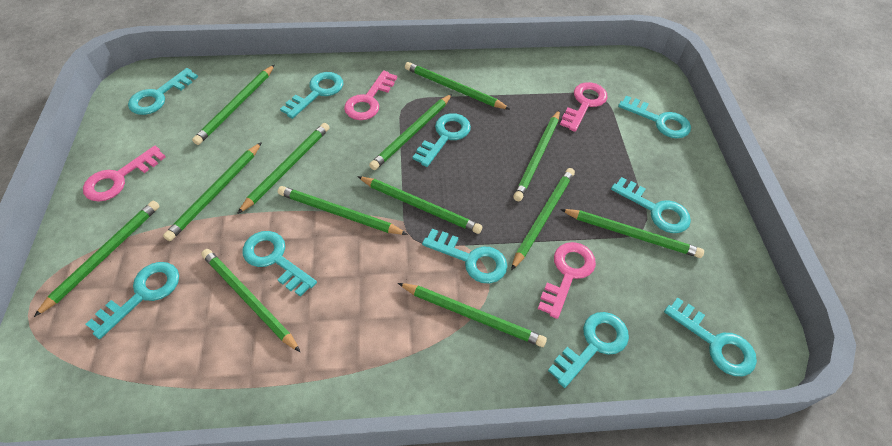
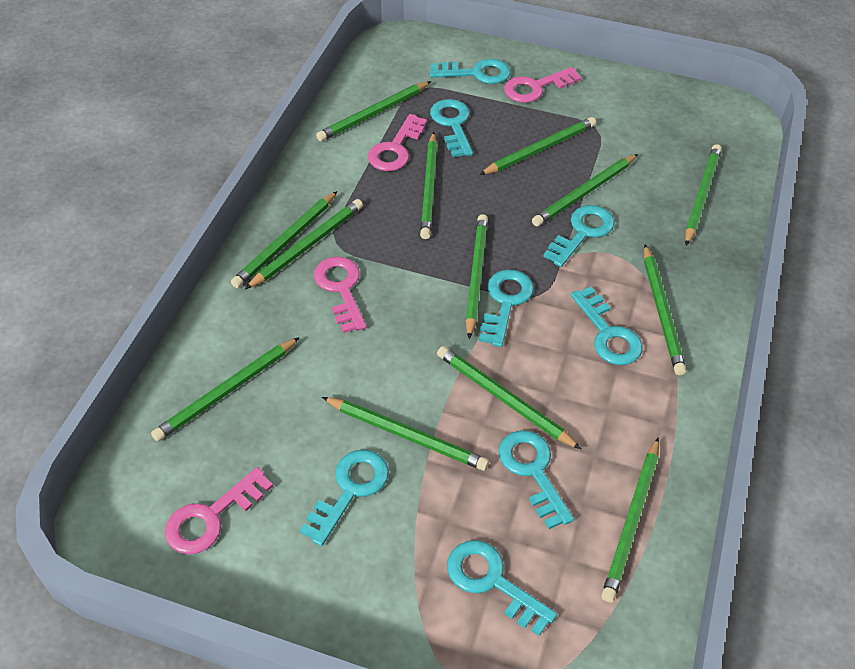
turquoise key: [86,262,179,339] [128,68,198,115] [242,231,317,297] [280,72,343,119] [412,113,471,167] [422,229,507,284] [548,312,629,388] [611,177,691,233] [618,95,691,138] [664,297,757,376] = 10 -> [300,450,389,546] [430,59,510,84] [430,99,473,157] [447,540,557,636] [479,270,534,347] [498,430,574,529] [543,205,615,267] [571,287,643,365] = 8

